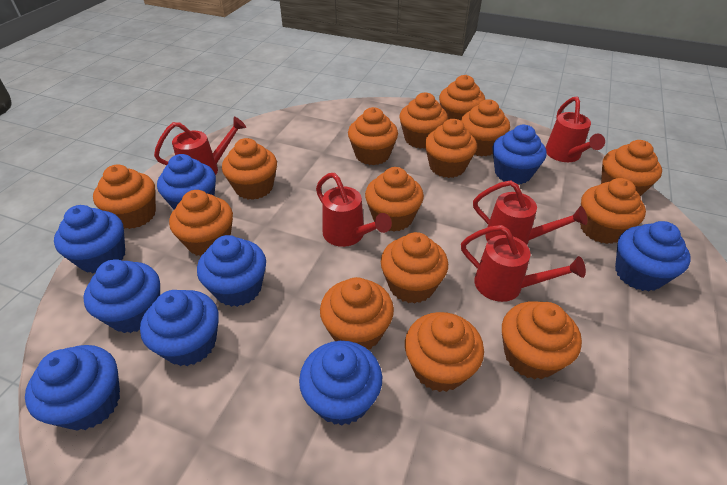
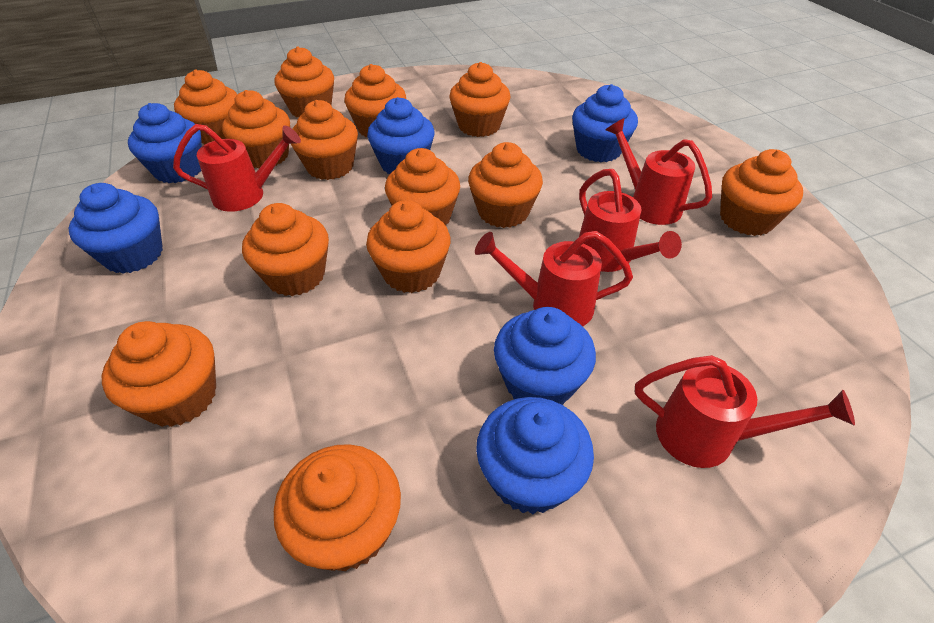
blue cupcake: [25,345,120,431] [54,205,125,274] [83,259,160,333] [140,290,219,366] [157,154,216,210] [197,235,266,307] [299,341,382,426] [493,125,547,184] [615,221,691,291] = 9 -> [68,183,163,274] [128,103,202,183] [367,97,435,174] [476,397,594,514] [494,307,596,405] [572,84,638,162] = 6
orange cupcake: [93,164,156,229] [169,190,233,256] [222,138,277,200] [320,277,394,349] [348,107,398,165] [365,167,424,232] [381,232,448,304] [399,93,448,149] [405,312,484,392] [425,119,477,178] [439,75,485,121] [461,99,510,156] [502,301,582,379] [580,178,646,244] [601,140,662,196] = 15 -> [102,321,216,427] [174,69,237,145] [222,90,290,169] [242,203,329,296] [274,444,401,571] [275,47,334,117] [291,100,358,180] [344,64,406,137] [366,200,450,293] [385,148,460,226] [449,62,510,137] [468,142,543,228] [720,149,803,236] = 13

